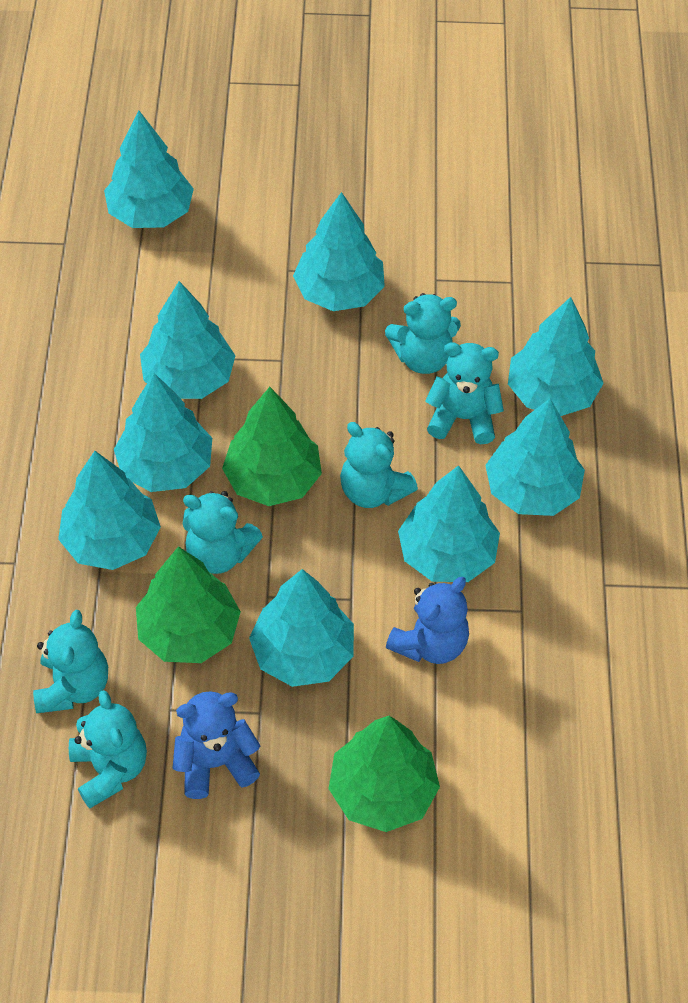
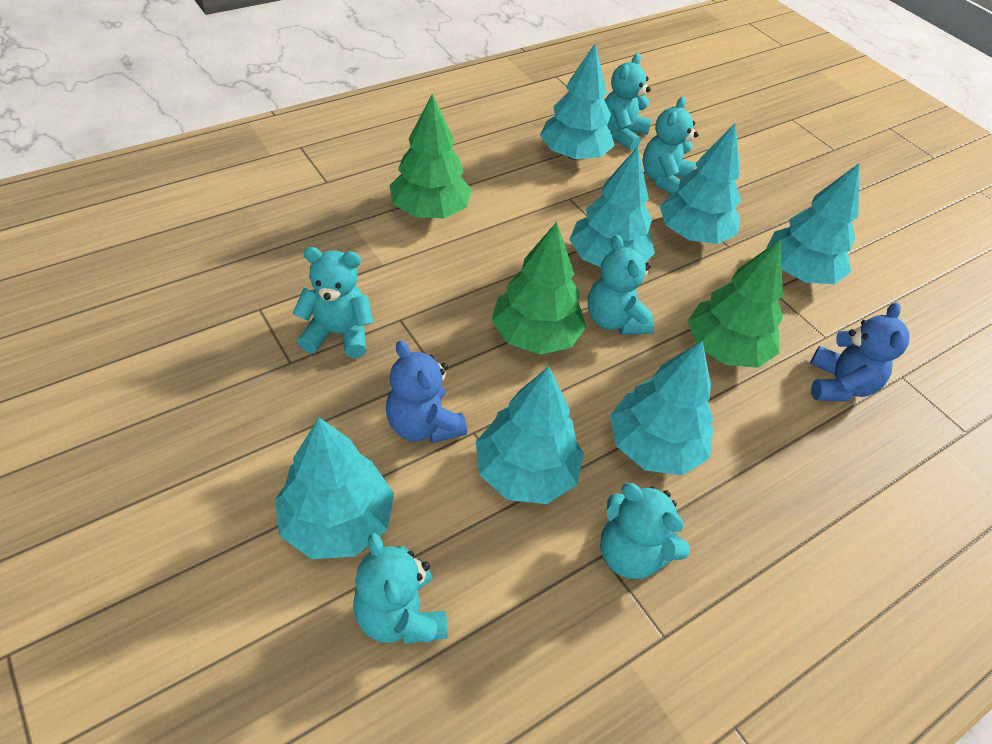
turquoise tree: [58,451,161,570] [104,111,194,228] [114,373,212,492] [140,281,236,399] [249,569,354,687] [293,192,385,311] [398,465,500,582] [485,398,585,516] [508,297,604,416] = 9 -> [275,417,394,559] [476,366,584,504] [540,43,614,160] [569,146,655,267] [610,341,713,475] [660,123,741,244] [766,163,860,284] = 7

